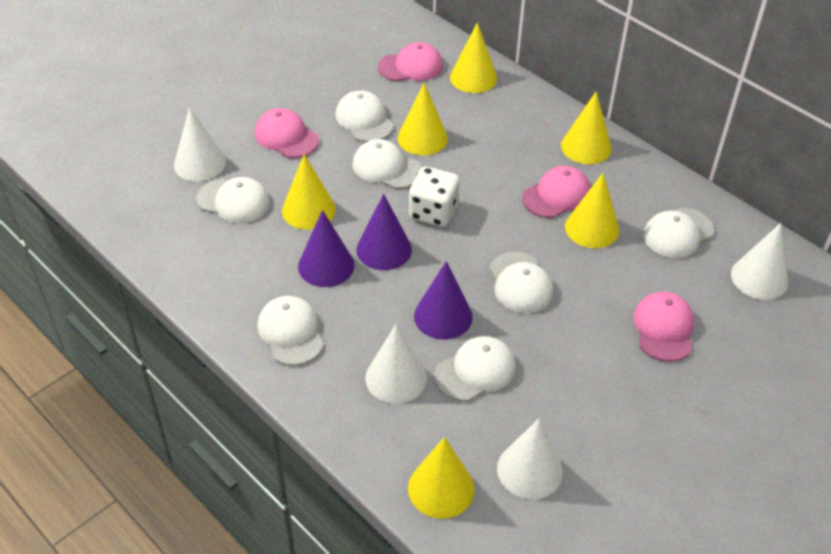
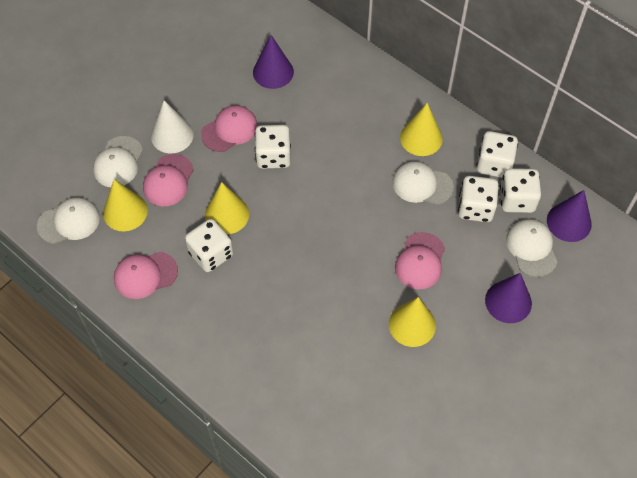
white cap: [196,177,270,223] [257,296,324,366] [335,90,394,142] [352,139,422,189] [434,336,516,401] [489,252,553,313] [643,208,714,258] = 7 -> [37,197,100,244] [93,136,143,187] [392,161,454,205] [506,219,557,277] = 4
white cone: [174,107,226,181] [365,324,427,403] [497,418,563,499] [731,223,788,300] = 4 -> [151,100,194,153] = 1
white dice: [408,167,460,227] = 1 -> [185,219,233,272] [254,125,291,169] [458,176,499,222] [476,131,518,178] [500,168,541,213] = 5
yellow cone: [282,154,336,230] [398,83,448,155] [408,437,475,519] [450,22,497,93] [561,92,612,164] [565,173,619,248] = 6 -> [103,179,148,232] [205,182,249,234] [389,297,436,347] [400,103,443,156] = 4

